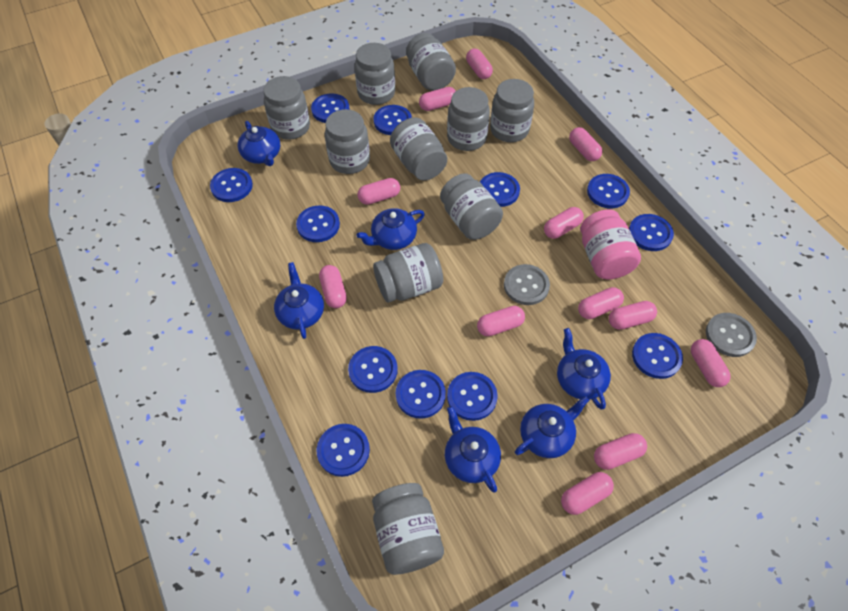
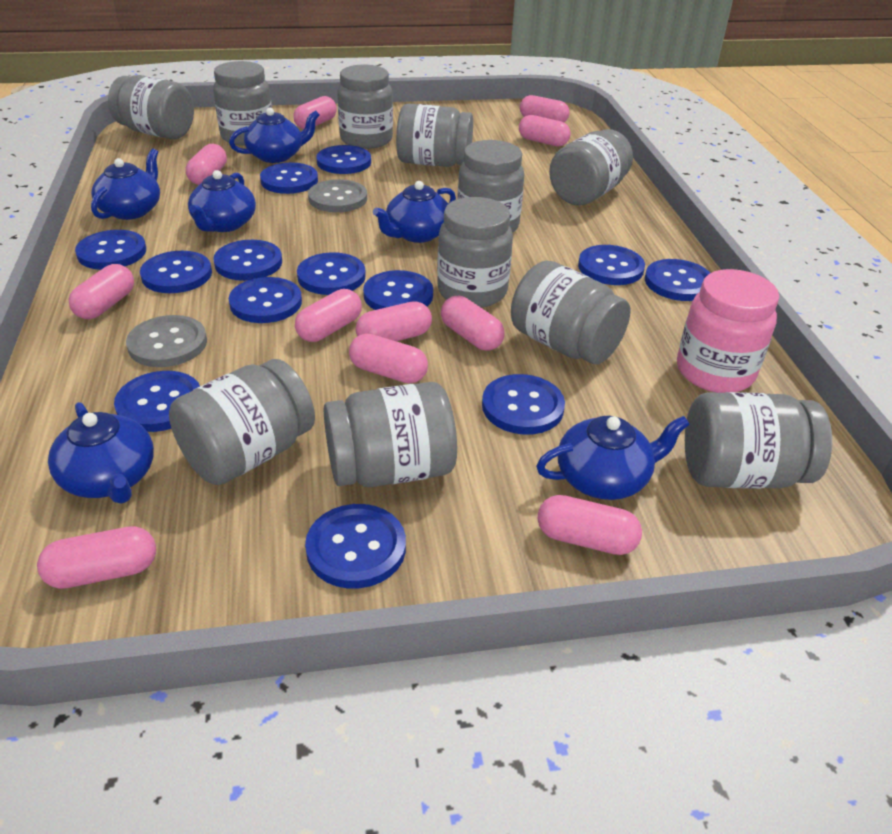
blue button: [210,168,253,202] [296,205,340,242] [311,93,349,123] [317,424,370,477] [348,346,398,393] [374,105,412,135] [396,370,446,419] [447,372,498,421] [480,172,520,207] [587,174,630,208] [629,214,674,251] [632,333,683,379] = 12 -> [75,230,146,270] [114,371,200,432] [140,251,212,293] [213,240,282,281] [229,277,302,323] [260,163,318,194] [297,252,366,295] [305,504,406,588] [316,145,371,174] [363,270,433,310] [482,374,565,435] [578,245,645,285] [645,259,710,301] = 13
grey jar: [263,76,310,140] [325,109,370,174] [354,43,395,105] [372,483,444,575] [373,243,443,303] [390,118,447,180] [406,33,456,91] [440,173,503,240] [447,87,490,151] [490,79,534,142] = 10 -> [108,75,194,139] [169,359,315,485] [213,61,272,146] [324,382,457,487] [337,65,393,149] [396,104,473,167] [437,197,513,308] [457,140,524,233] [511,261,630,364] [549,129,633,205] [685,392,832,489] = 11
pink capsule: [319,265,347,308] [358,178,400,205] [419,87,456,111] [466,48,493,79] [477,306,525,336] [544,207,584,239] [561,472,614,515] [569,127,602,161] [578,287,624,319] [594,433,647,470] [609,301,657,330] [691,339,731,387] = 12 -> [37,526,156,589] [68,264,134,319] [186,144,227,185] [293,96,337,129] [295,289,362,342] [349,334,428,384] [356,301,432,341] [441,296,504,351] [519,115,571,146] [520,95,570,122] [537,495,642,555] = 11

